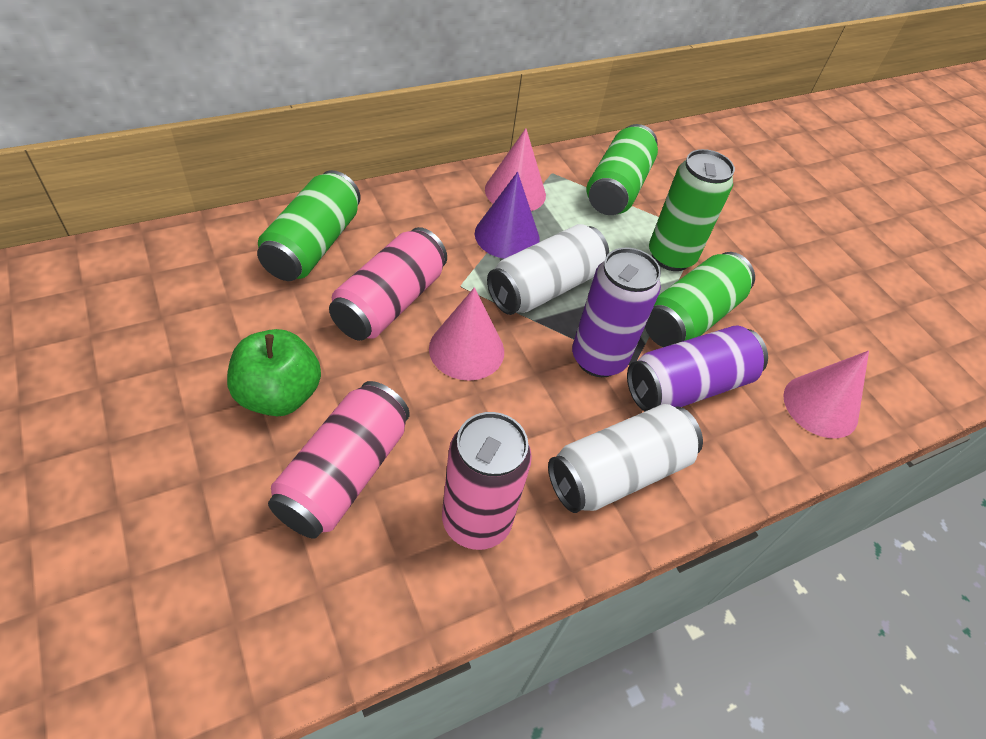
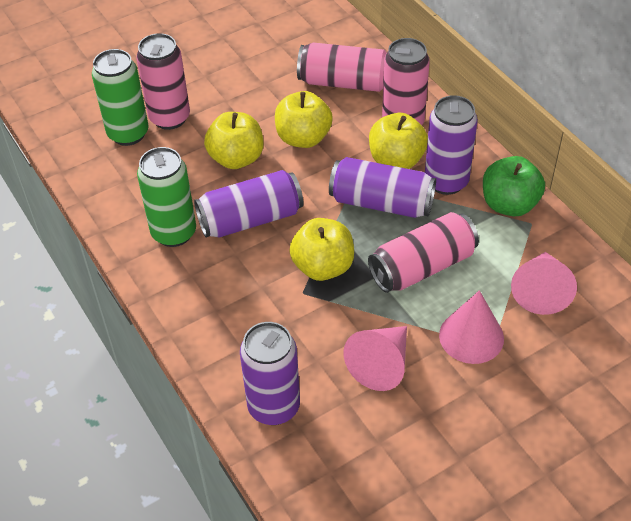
green can: [257,170,361,281] [587,124,658,215] [645,252,755,347] [649,149,735,271] = 4 -> [92,49,148,146] [137,147,196,247] = 2
pink can: [268,381,410,538] [329,227,447,341] [442,412,532,550] = 3 -> [136,33,190,130] [297,43,387,92] [368,212,479,293] [382,38,430,125] = 4
purple can: [572,248,661,377] [627,325,768,411] = 2 -> [194,170,303,238] [240,322,300,425] [329,157,436,218] [425,95,478,195] = 4
purple cone: [475,172,540,259] = 1 -> none = 0
white can: [487,224,609,315] [548,404,703,513] = 2 -> none = 0
yellow apple: none = 0 -> [204,112,263,169] [275,91,333,148] [289,218,354,281] [369,113,428,169] = 4

